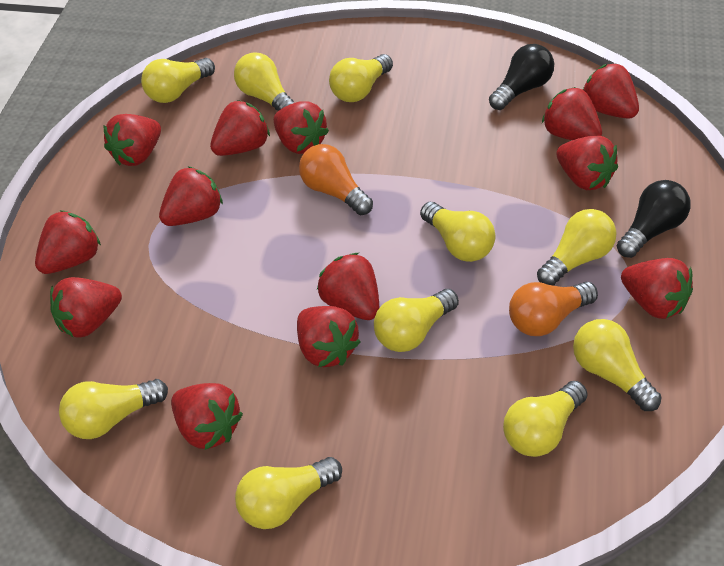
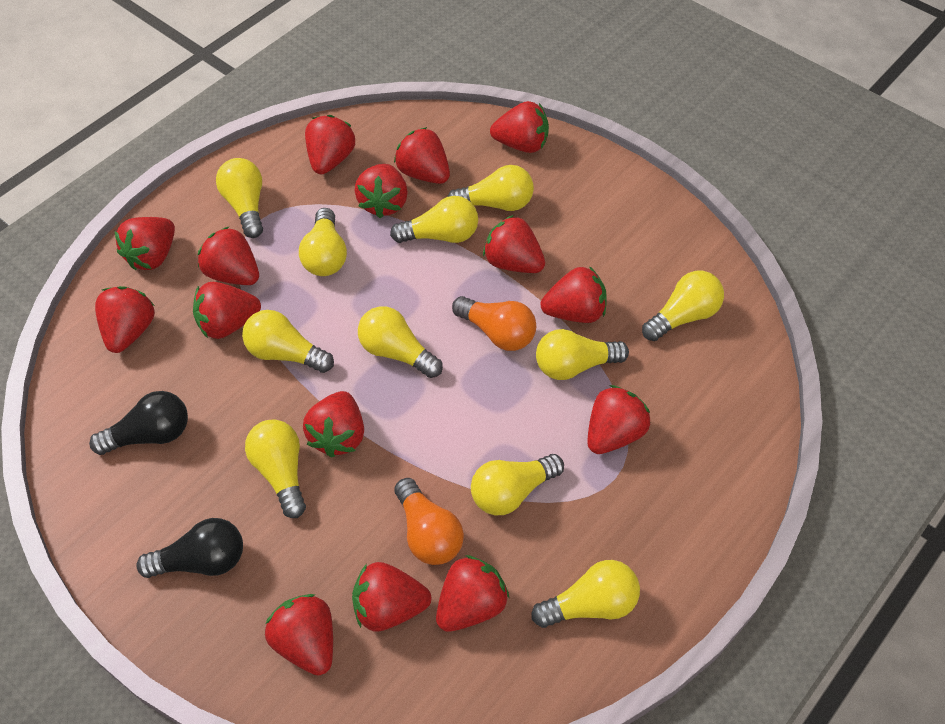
red strawberry: [35,210,101,274] [50,277,122,338] [103,114,161,166] [159,166,223,226] [171,383,243,450] [210,100,270,156] [274,101,329,154] [297,306,360,367] [317,253,379,320] [542,87,602,140] [556,136,618,190] [583,63,639,119] [621,258,693,319] = 13 -> [95,286,155,353] [115,217,175,270] [193,282,261,339] [198,226,259,285] [265,594,333,675] [303,391,364,458] [305,115,355,174] [352,562,431,632] [354,164,408,218] [394,127,450,184] [436,555,509,632] [483,215,545,273] [490,101,549,153] [540,266,607,323] [587,385,651,454] = 15
yellow light bulb: [59,379,168,439] [141,58,215,103] [234,52,295,111] [235,457,342,529] [329,54,393,102] [374,289,459,352] [420,202,495,262] [503,381,588,457] [537,209,617,286] [573,319,662,411] = 10 -> [216,158,263,238] [242,310,334,373] [245,419,306,518] [299,208,347,276] [358,306,443,378] [390,196,478,243] [447,165,534,211] [471,454,564,515] [531,560,640,628] [536,329,629,380] [642,271,724,341] = 11

